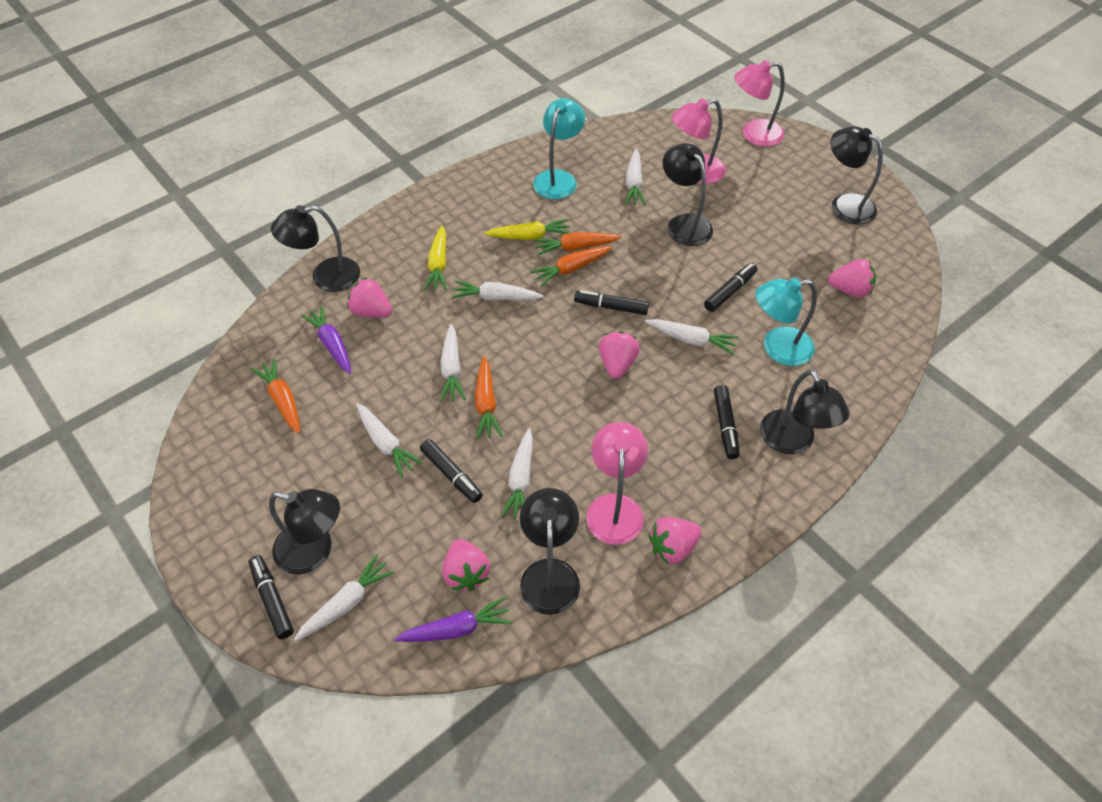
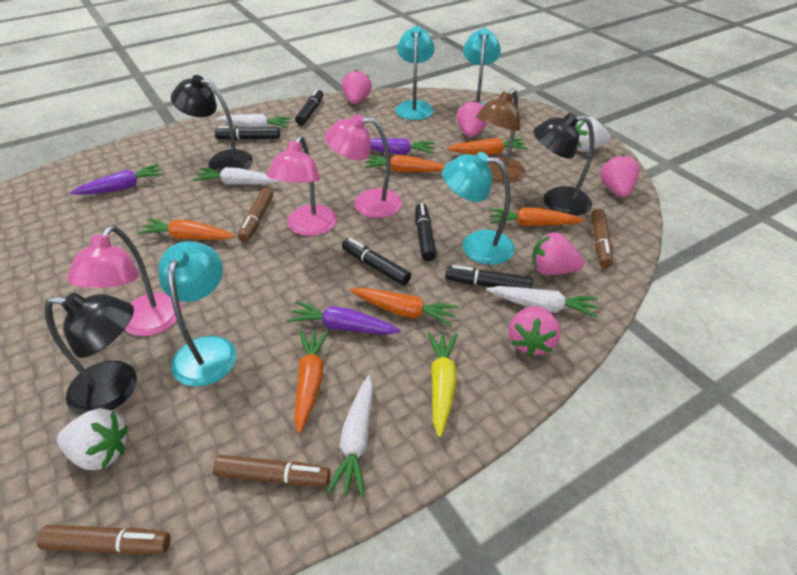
black lamp: [269,489,340,575] [271,205,360,292] [520,488,580,615] [663,143,713,246] [760,370,850,454] [831,126,883,225] = 6 -> [44,293,137,415] [171,75,253,173] [533,113,594,216] = 3
brown lamp: none = 0 -> [476,88,526,183] = 1
brown marker: none = 0 -> [37,525,170,555] [213,455,330,486] [238,188,273,242] [591,209,613,268] = 4
orange carrot: [252,358,300,434] [475,357,503,439] [530,246,612,287] [534,232,621,256] = 4 -> [137,218,234,240] [294,330,329,433] [350,288,458,327] [364,155,445,172] [447,138,528,155] [489,208,585,226] = 6
purple carrot: [301,306,351,374] [395,597,512,642] = 2 -> [70,164,164,195] [287,301,401,335] [371,138,435,155] = 3
turquoise lamp: [533,98,585,200] [756,277,817,366] = 2 -> [158,241,237,387] [395,26,435,120] [442,152,515,265] [457,28,501,112] = 4
white carrot: [294,554,395,641] [356,403,423,478] [440,324,466,402] [452,281,543,300] [501,428,533,519] [625,149,646,205] [645,319,739,355] = 7 -> [193,167,280,185] [216,114,292,128] [327,375,373,497] [487,286,598,318] = 4
white strawberry: none = 0 -> [57,409,128,470] [575,117,610,152] = 2
yellow carrot: [424,225,447,290] [484,219,570,240] = 2 -> [428,332,458,437] = 1

